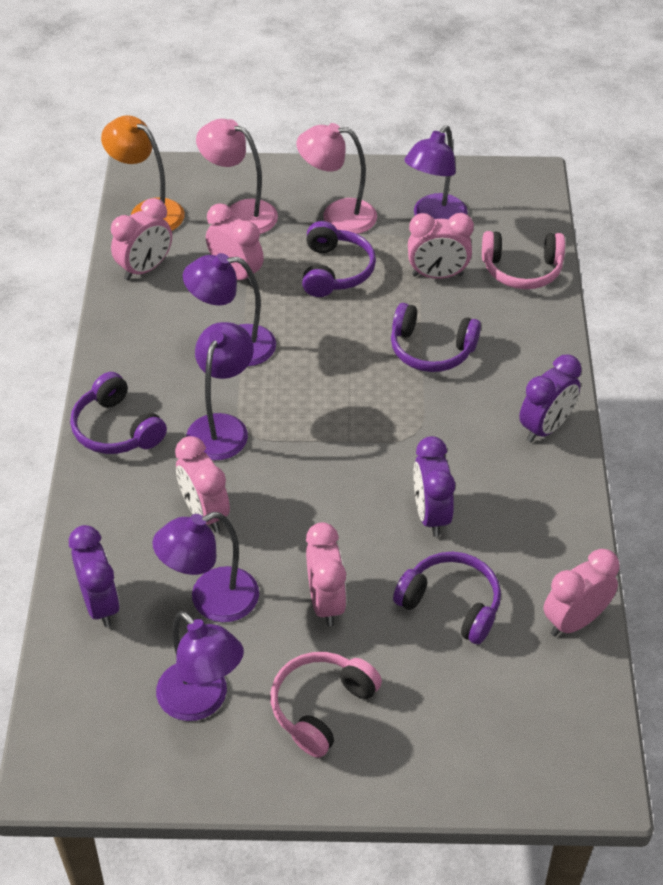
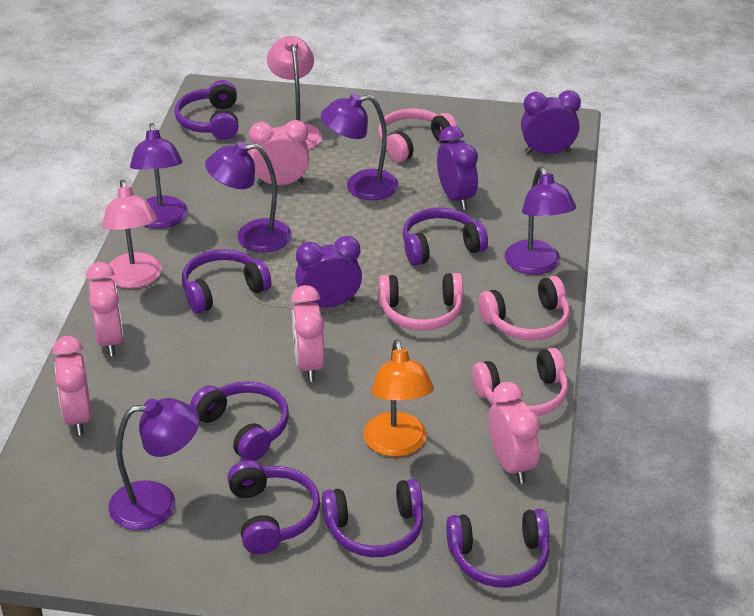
pink clock: [111,198,172,280] [175,436,230,533] [206,203,264,286] [306,522,347,626] [408,213,474,279] [544,549,620,637] = 6 -> [52,336,92,435] [86,262,123,356] [249,120,309,185] [291,285,324,381] [489,382,540,484] = 5
pink headphones: [271,652,382,758] [482,231,565,289] = 2 -> [378,109,458,162] [379,273,463,331] [472,348,568,416] [478,276,570,340] = 4
purple headphones: [70,372,167,454] [302,221,376,297] [391,303,481,372] [393,552,501,644] = 4 -> [175,80,238,140] [182,249,272,314] [190,381,289,461] [227,460,320,554] [322,479,423,557] [403,207,488,265] [446,509,550,588] = 7

